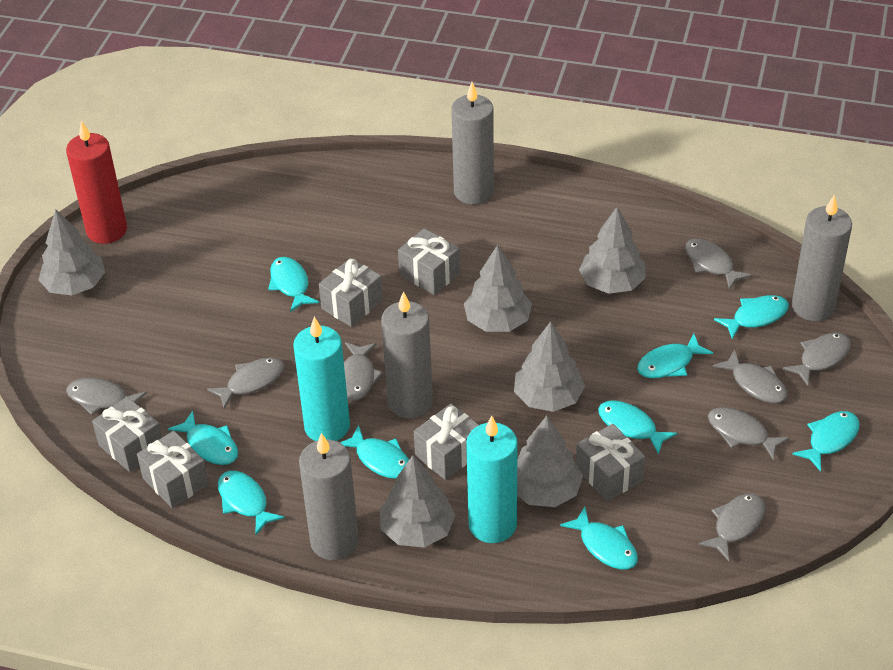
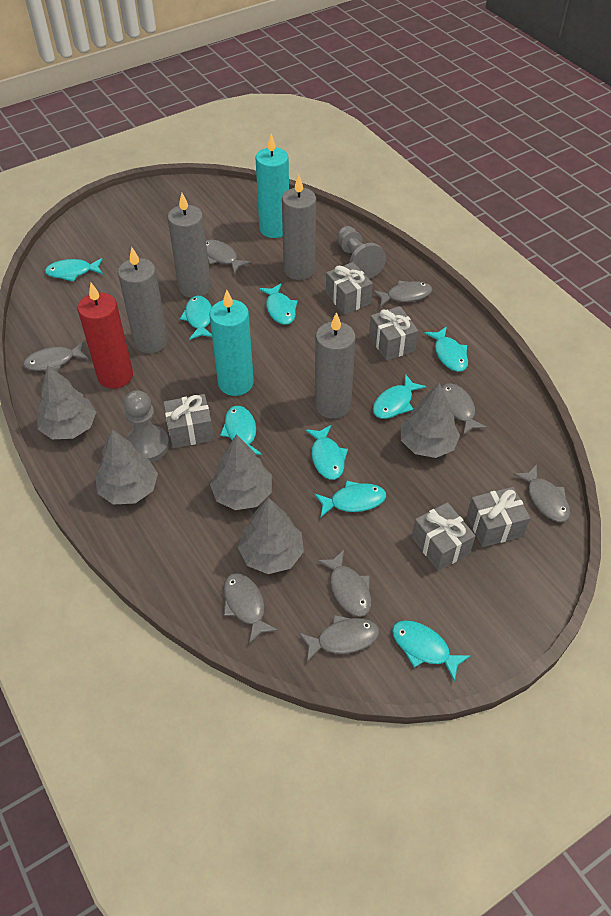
grey gift: [92,397,162,472] [137,431,209,508] [319,258,383,327] [398,228,460,295] [414,404,479,480] [576,424,645,501] = 6 -> [163,394,214,448] [326,262,373,315] [369,306,418,361] [412,502,475,571] [467,487,530,547] = 5
grey pawn: none = 0 -> [123,390,169,462] [337,226,386,279] = 2
grey tree: [38,210,105,295] [380,455,455,548] [464,245,532,332] [514,321,585,412] [517,416,583,507] [579,207,646,294] = 6 -> [37,365,96,439] [95,430,158,505] [210,434,272,510] [238,497,304,574] [401,383,460,458] = 5

